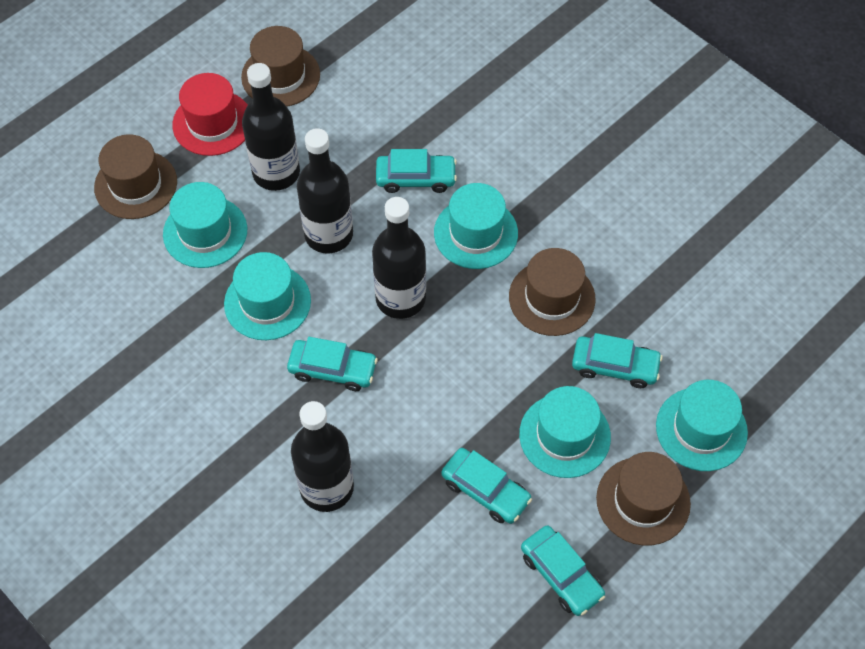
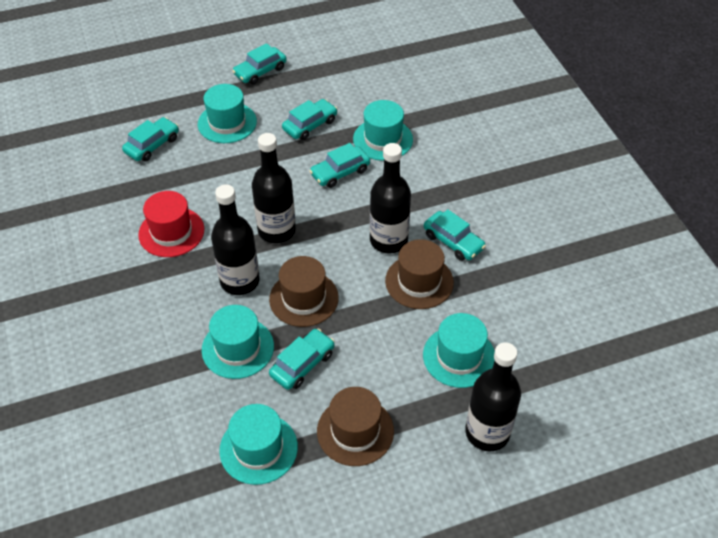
brown hat: [94,134,177,219] [241,26,320,107] [509,248,595,336] [596,452,691,546] = 4 -> [269,256,339,327] [317,387,394,466] [385,239,454,309] = 3
turquoise car: [287,337,378,391] [376,149,457,193] [441,448,532,524] [521,525,605,616] [572,333,663,388] = 5 -> [122,117,179,162] [232,43,287,85] [269,329,335,390] [282,99,337,140] [310,143,370,188] [424,209,486,261] = 6

